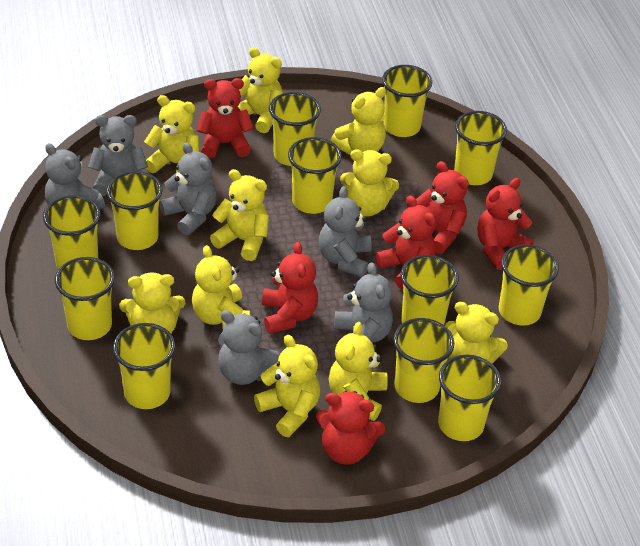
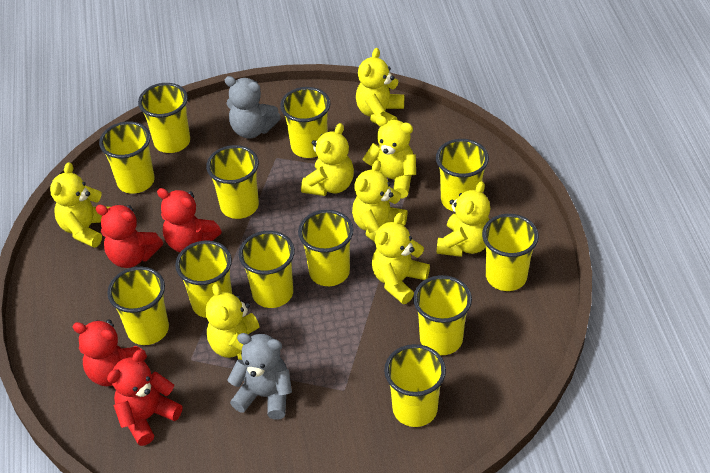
grey teddy bear: [45,143,105,209] [88,115,148,196] [159,142,217,235] [218,310,280,385] [319,186,372,277] [334,263,393,344] = 6 -> [225,76,281,139] [227,333,292,420] = 2
red teddy bear: [197,78,254,158] [262,242,318,334] [316,391,385,465] [375,196,436,290] [416,161,469,254] [477,178,534,270] = 6 -> [72,320,147,386] [96,205,163,268] [107,349,182,446] [157,188,222,252] = 4
yellow teddy bear: [119,272,185,333] [144,95,199,173] [192,245,250,328] [210,169,269,261] [238,47,283,133] [254,335,320,437] [329,322,388,421] [330,87,386,155] [340,149,399,217] [445,302,508,364] = 10 -> [50,162,111,248] [205,283,260,360] [301,123,354,196] [352,160,408,242] [356,48,404,124] [362,116,416,198] [372,213,430,304] [437,181,491,257] = 8

